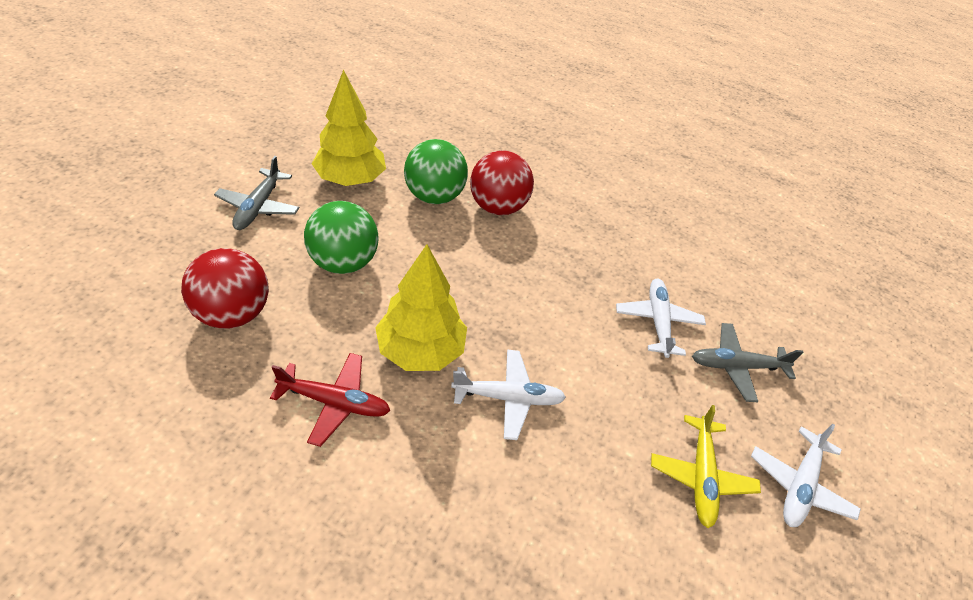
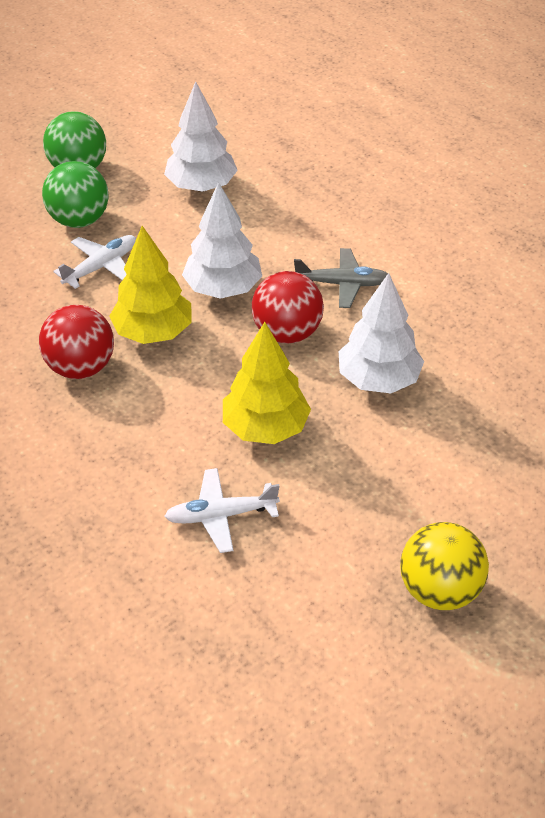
grey plane: [214,156,299,230] [692,323,804,402] = 2 -> [294,248,388,308] = 1
red plane: [270,353,390,447] = 1 -> none = 0
white plane: [451,349,566,440] [616,279,706,358] [751,424,861,527] = 3 -> [53,235,136,289] [164,468,280,553] = 2
white tree: none = 0 -> [164,81,238,192] [182,182,262,299] [338,273,424,393] = 3
yellow ball: none = 0 -> [400,522,489,610] = 1
yellow plane: [651,405,761,528] = 1 -> none = 0

